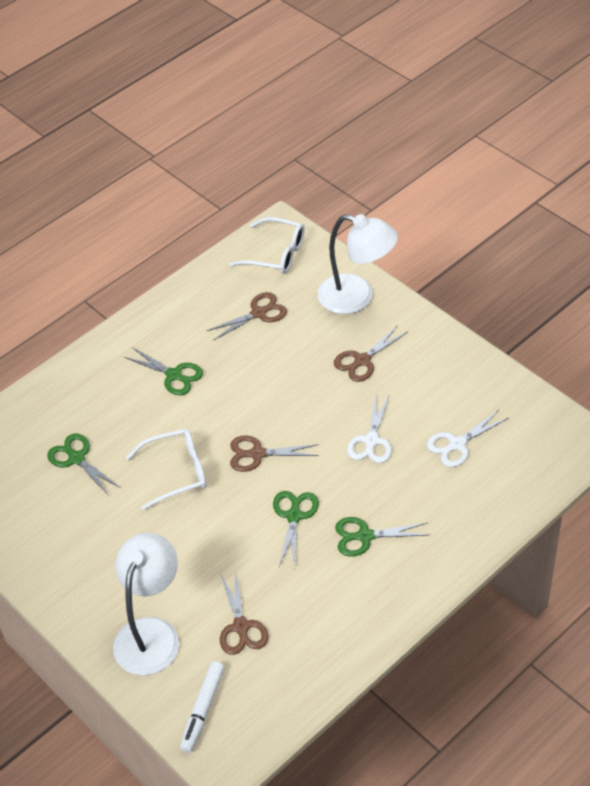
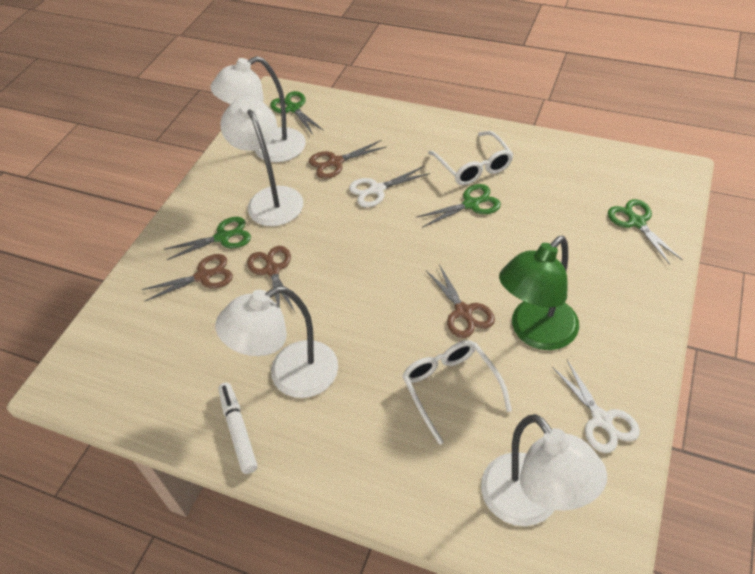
green lamp: none = 0 -> [499,236,579,350] = 1
white lamp: [113,532,179,675] [318,214,398,314] = 2 -> [210,56,306,162] [215,286,338,398] [220,97,303,226] [481,414,607,526] = 4

